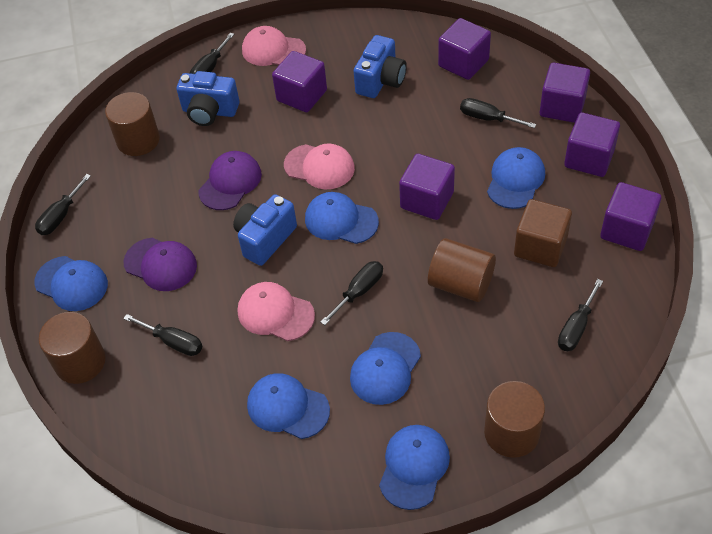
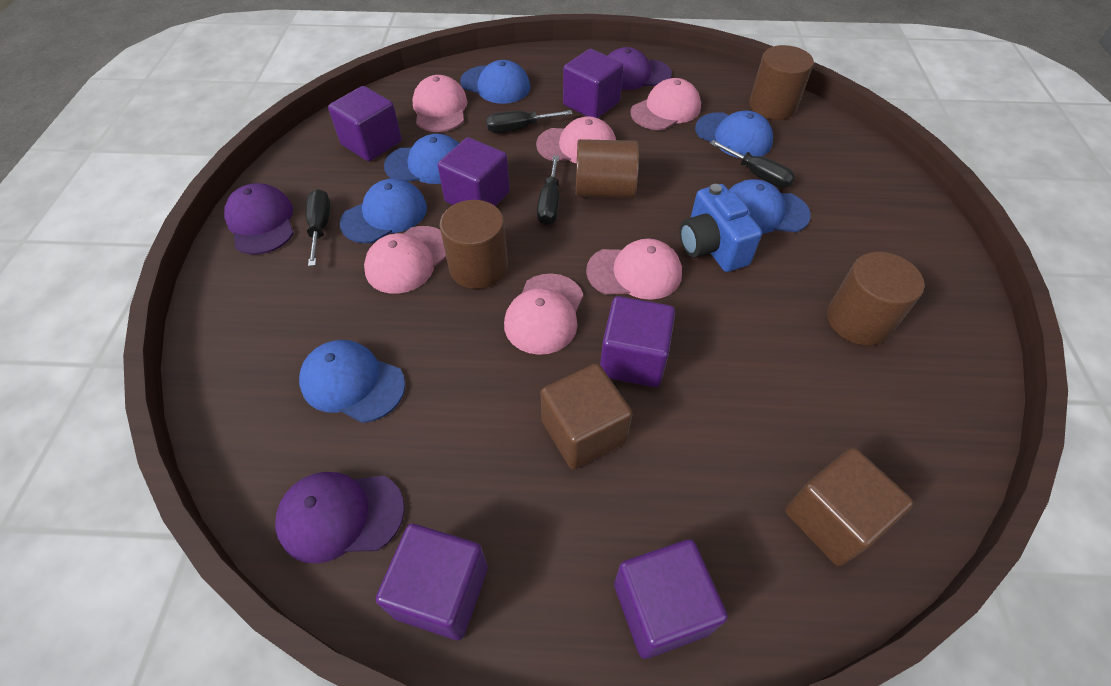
black screwdriver: [35,174,91,235] [123,314,203,356] [190,33,234,74] [321,261,383,325] [460,98,536,128] [558,279,603,351] = 6 -> [305,189,330,266] [486,110,573,133] [537,155,559,225] [710,140,795,188] = 4
blue camera: [177,71,239,126] [233,194,297,266] [354,35,407,98] = 3 -> [679,184,762,272] = 1
brown cube: [514,199,572,267] = 1 -> [540,363,633,469] [785,448,914,566] = 2
pink cap: [238,282,315,341] [242,26,306,66] [284,144,355,189] = 3 -> [364,226,446,294] [412,75,468,132] [504,273,583,355] [536,116,616,163] [586,238,682,300] [630,78,701,130] = 6
purple cap: [124,238,197,291] [198,151,262,210] = 2 -> [224,183,294,255] [275,472,405,564] [608,47,672,90] = 3

